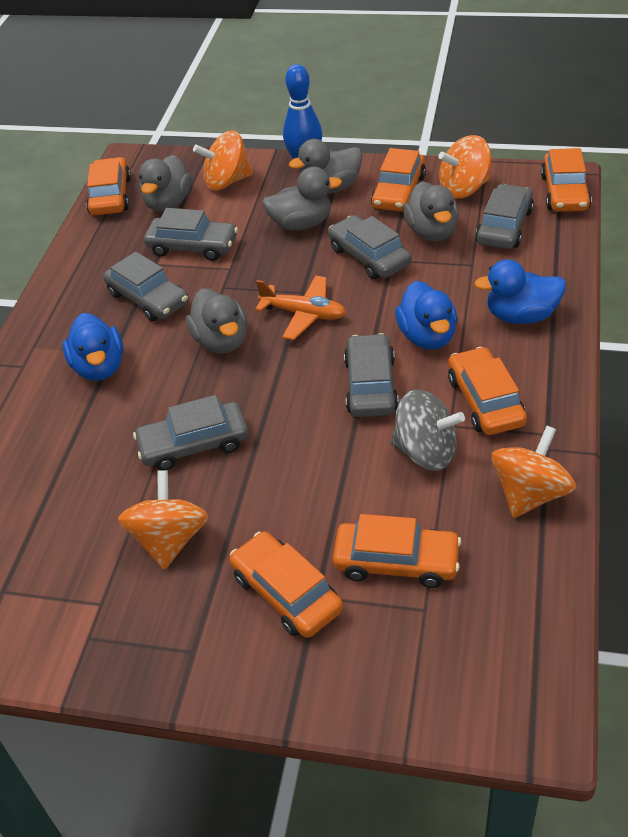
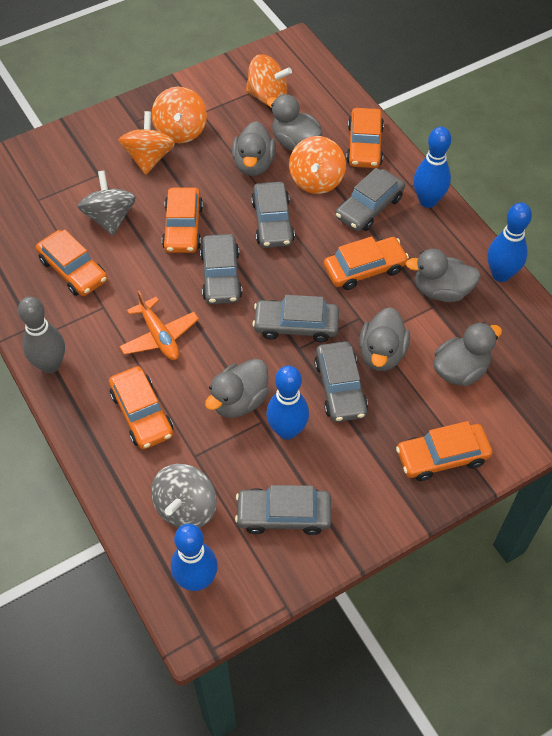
blue bowling pin: [283,64,322,169] = 1 -> [171,524,218,591] [266,366,309,440] [413,127,451,208] [488,202,532,282] = 4
blue duck: [62,313,123,381] [395,281,457,350] [474,259,566,324] = 3 -> none = 0
grey bowling pin: none = 0 -> [18,297,65,373] = 1
grey duck: [139,155,192,212] [186,288,247,353] [262,167,342,231] [289,139,362,194] [403,181,459,241] = 5 -> [205,359,269,418] [232,121,276,176] [267,94,322,151] [359,307,410,371] [405,249,481,302] [434,322,502,386] = 6
grey spinning top: [391,389,465,471] = 1 -> [78,171,136,236] [151,464,217,528] = 2

